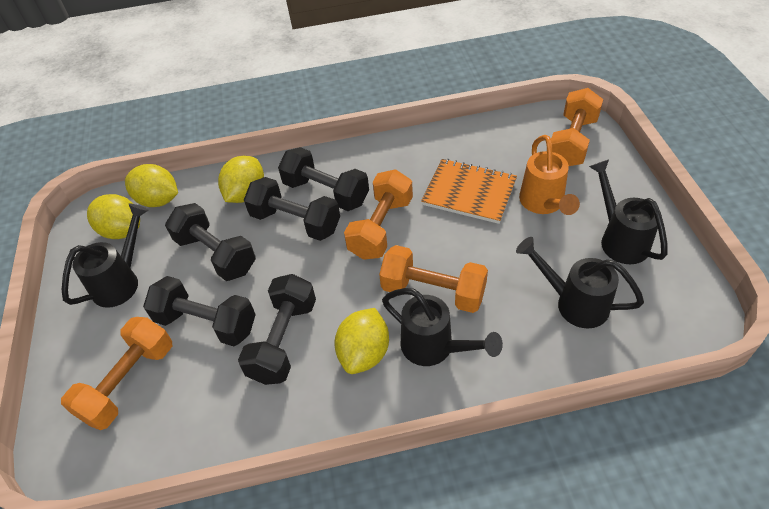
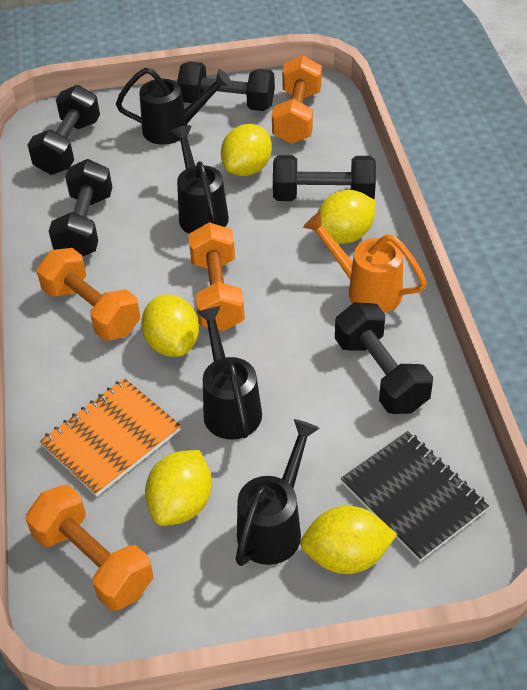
black notebook: none = 0 -> [341,431,489,561] = 1
yellow lemon: [87,194,140,239] [125,164,178,207] [218,156,264,203] [335,308,389,374] = 4 -> [141,294,199,357] [145,450,212,526] [221,124,272,176] [300,506,397,574] [315,190,376,244] = 5

